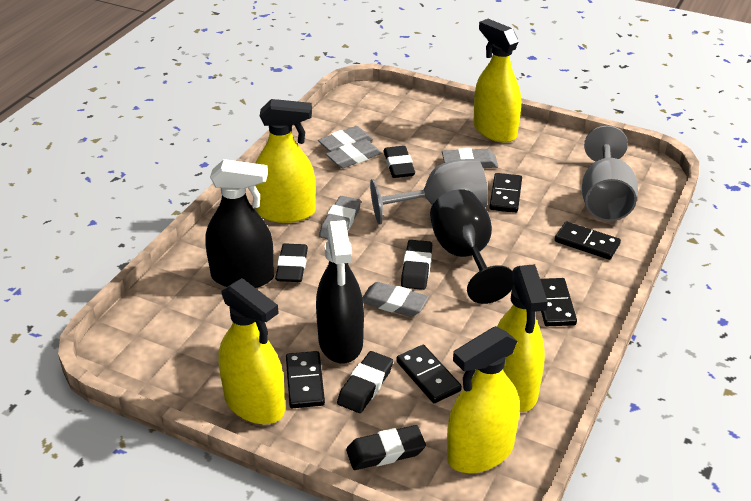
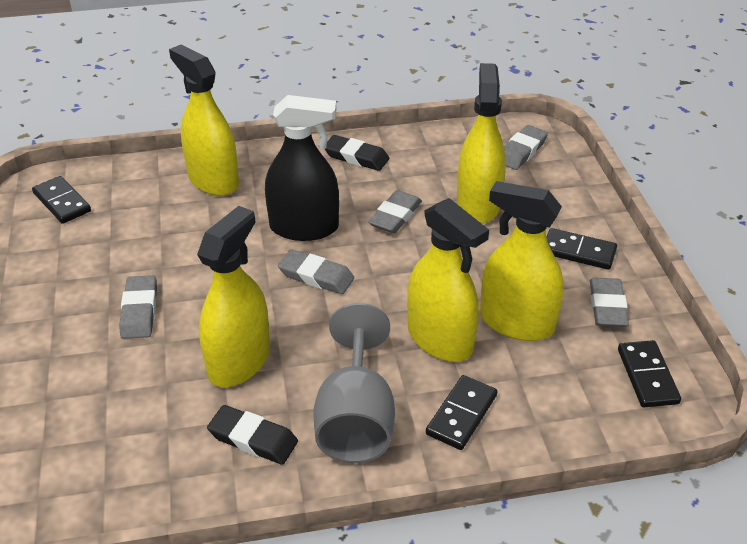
black domino: [286,351,325,408] [396,345,462,403] [489,173,522,213] [540,278,577,326] [555,222,621,260] = 5 -> [32,176,91,224] [426,375,497,450] [546,228,617,270] [618,340,681,407] = 4
black eraser: [275,243,308,282] [337,351,393,413] [346,425,426,470] [383,146,415,178] [401,240,432,290] = 5 -> [207,405,298,465] [325,135,389,171] = 2
black goblet: [430,189,514,304] = 1 -> none = 0
black spray bottle: [206,159,274,288] [316,220,364,363] = 2 -> [265,95,339,241] = 1
grey goblet: [370,159,488,224] [582,126,638,221] = 2 -> [313,303,395,463] = 1

